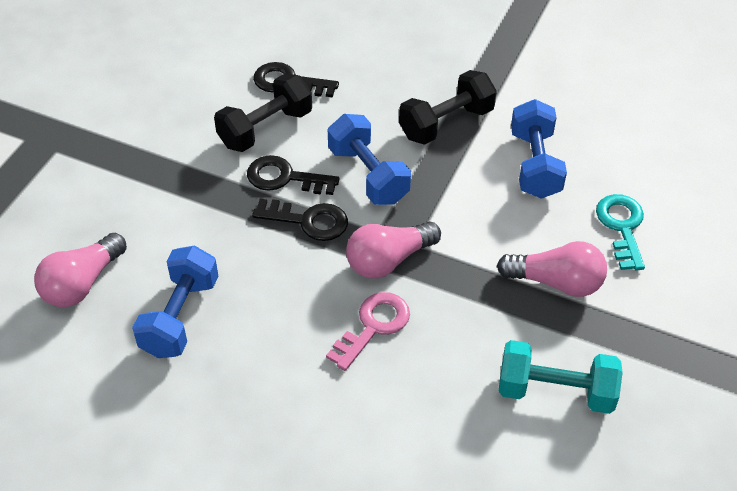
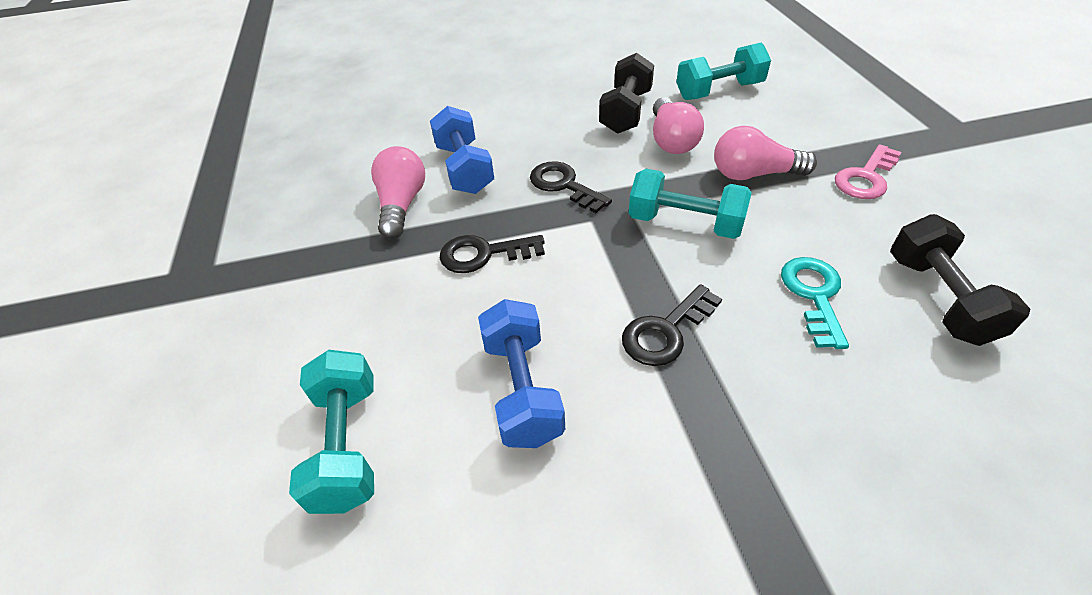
blue dumbbell: [132,246,219,358] [328,114,411,205] [511,99,567,199] = 3 -> [430,106,494,194] [478,299,565,448] = 2
turquoise dumbbell: [499,340,623,414] = 1 -> [289,350,374,514] [629,169,751,239] [676,42,771,100] = 3

